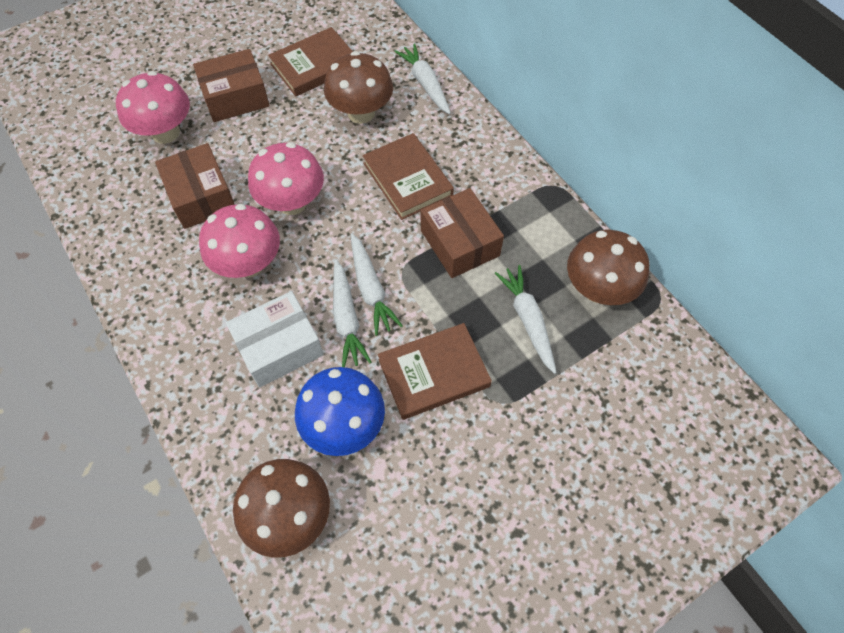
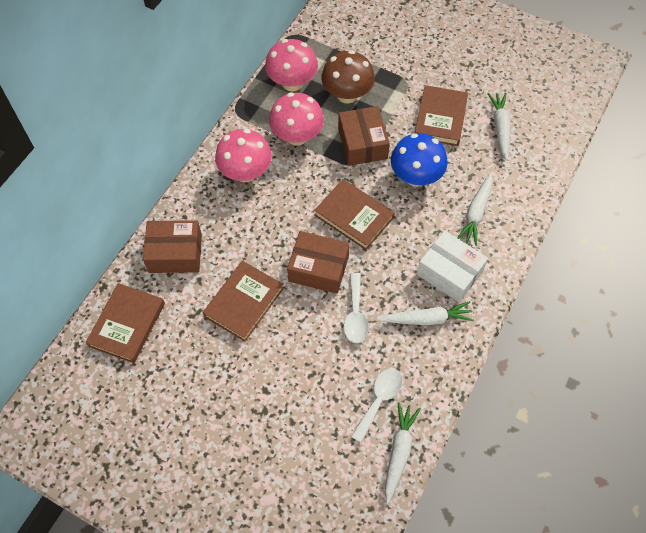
brown book: [268,27,353,97] [362,133,454,220] [378,323,492,420] = 3 -> [86,283,165,363] [203,261,284,342] [314,179,395,250] [415,85,468,146] = 4
brown mushroom: [233,459,330,558] [324,51,393,124] [567,230,650,305] = 3 -> [321,50,375,103] = 1
white spoon: none = 0 -> [344,273,369,343] [351,368,402,443] = 2

